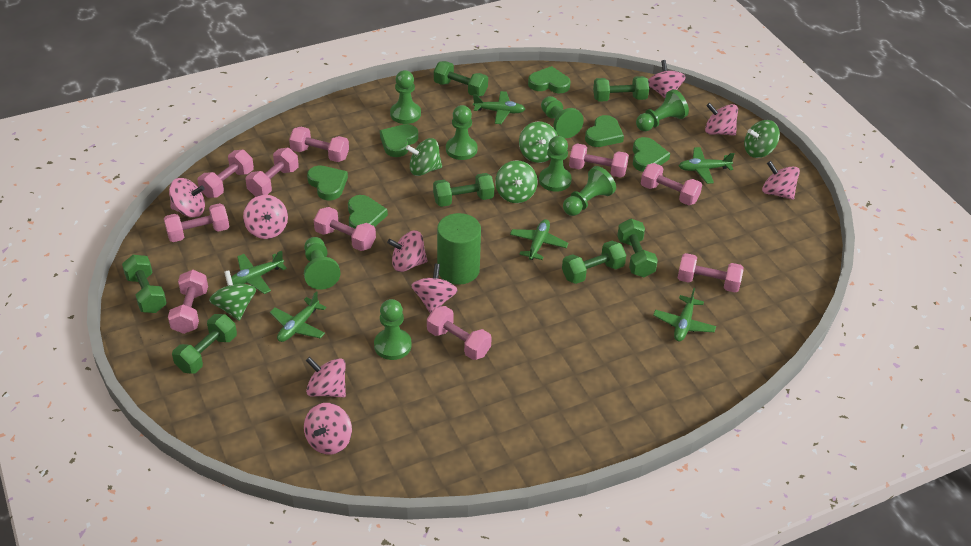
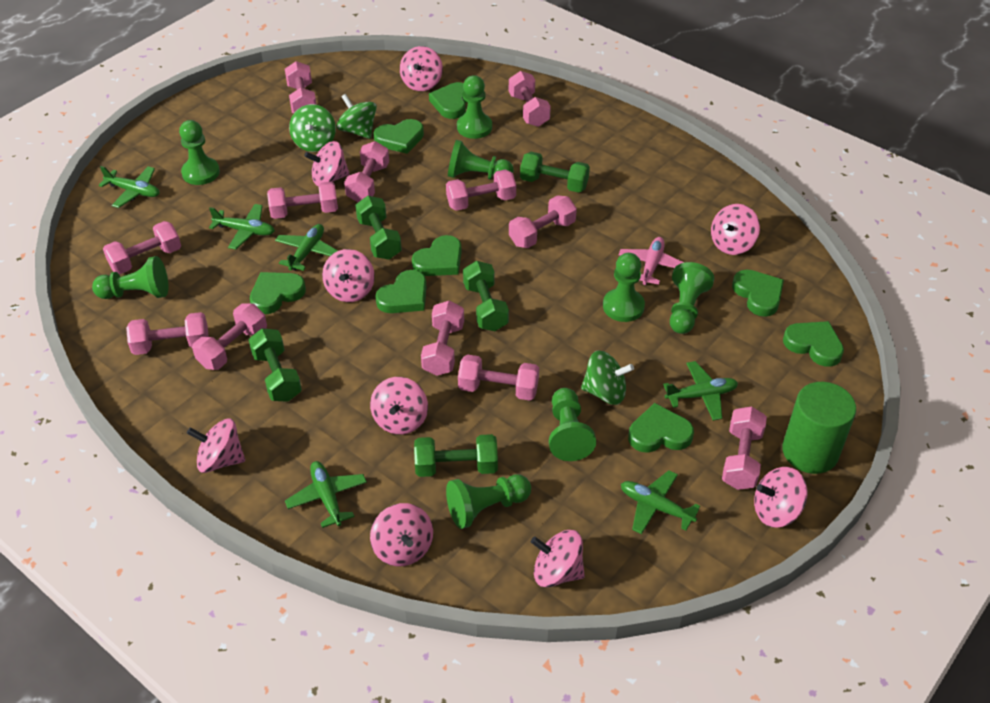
green dumbbell: [122,255,167,313] [172,314,237,374] [433,173,494,207] [434,61,488,97] [562,241,626,284] [593,76,649,102] [617,218,658,277] = 7 -> [249,328,302,402] [355,196,402,260] [414,434,498,477] [463,261,509,331] [520,152,590,193] = 5
green heart: [307,166,348,200] [348,195,388,229] [380,124,418,157] [528,66,570,93] [585,115,624,147] [633,137,670,172] = 6 -> [250,272,306,314] [373,119,424,154] [375,270,426,313] [412,235,462,276] [429,82,467,119] [628,403,694,453] [732,270,784,317] [783,321,844,367] = 8
green spinning top: [209,270,256,321] [406,138,442,176] [495,160,538,203] [519,122,558,163] [744,120,780,158] = 5 -> [289,104,336,152] [336,94,377,139] [581,350,634,405] = 3
pink dumbbell: [164,203,229,242] [168,270,208,334] [197,150,254,198] [246,148,299,197] [289,127,349,162] [314,207,376,251] [427,306,492,360] [569,143,629,178] [641,163,702,205] [678,253,744,293] = 10 -> [103,221,181,274] [126,312,209,355] [192,303,267,370] [267,182,338,219] [285,61,316,113] [344,141,389,202] [421,301,464,376] [446,169,516,211] [458,354,539,401] [509,71,551,127] [509,195,577,248] [722,406,767,490] = 12
pink plane: none = 0 -> [619,237,684,285] = 1

